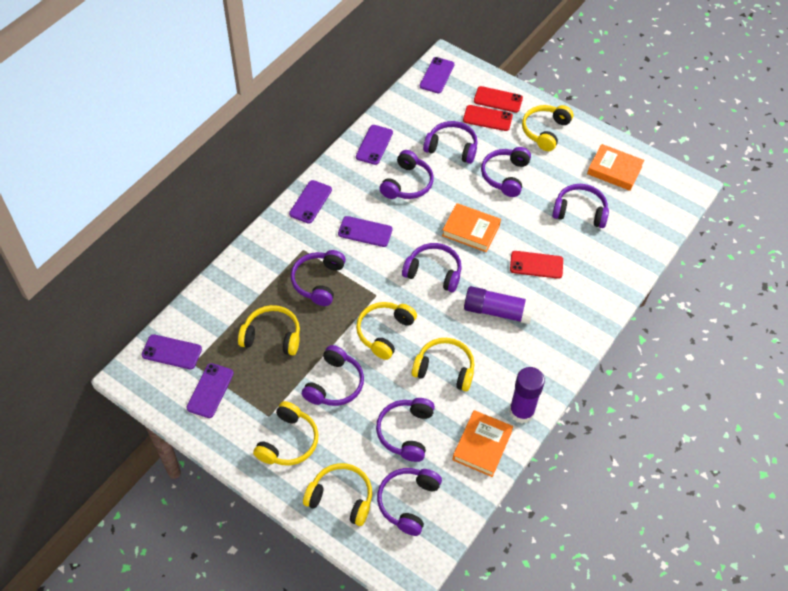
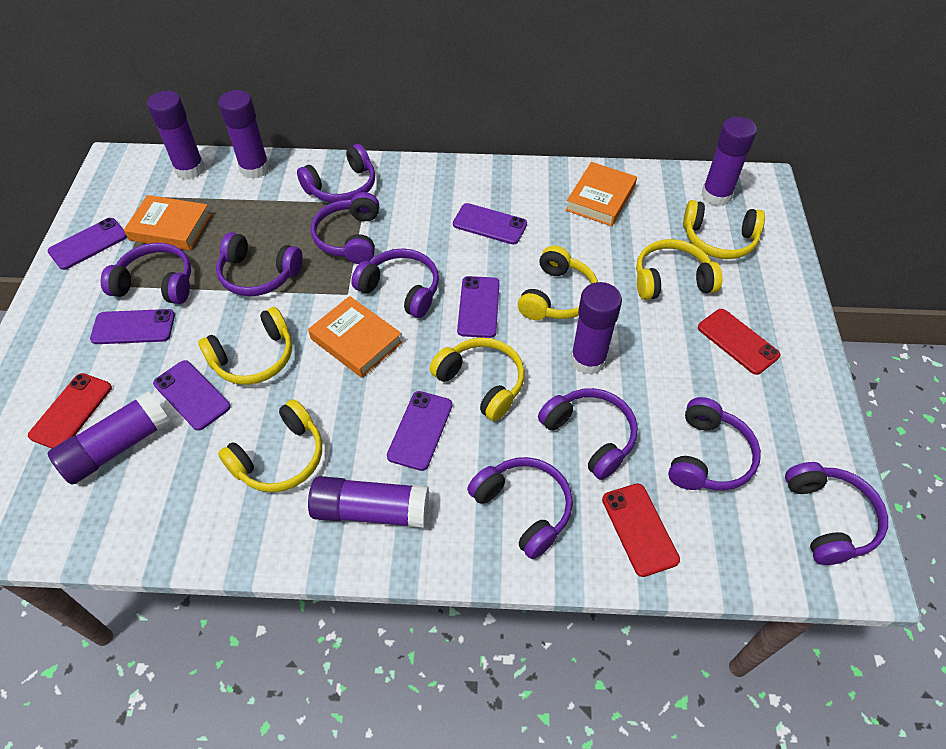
purple glue stick: [464,286,535,324] [509,367,545,423] = 2 -> [48,391,171,485] [147,91,205,179] [218,90,270,179] [308,476,429,528] [571,282,622,375] [701,117,757,206] = 6

